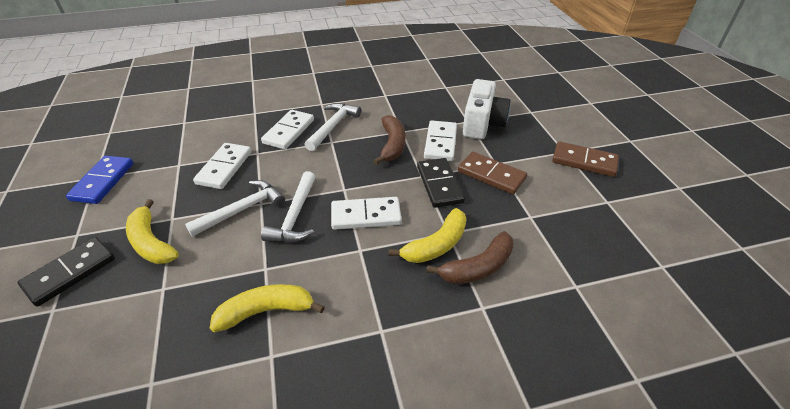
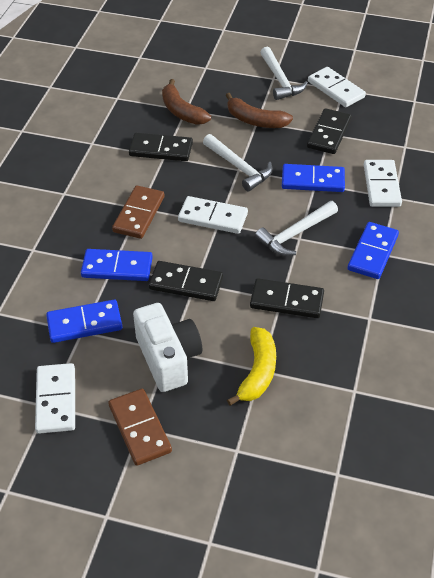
black domino: [18,237,115,307] [417,158,465,208] = 2 -> [129,133,193,161] [149,261,223,301] [250,278,324,318] [307,108,351,154] = 4
blue domino: [66,156,134,204] = 1 -> [46,300,122,343] [81,249,153,281] [282,164,345,192] [348,222,399,279] = 4
yellow banana: [126,199,179,264] [210,284,325,332] [389,208,466,263] = 3 -> [227,327,276,406] = 1

